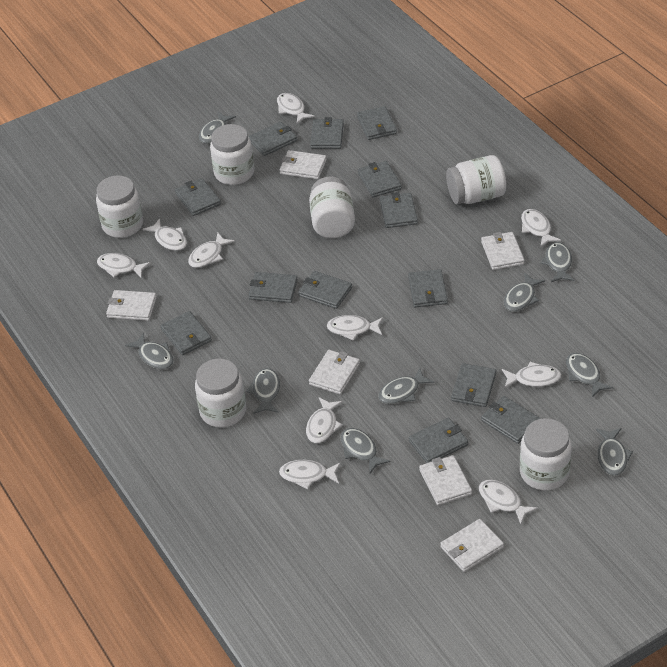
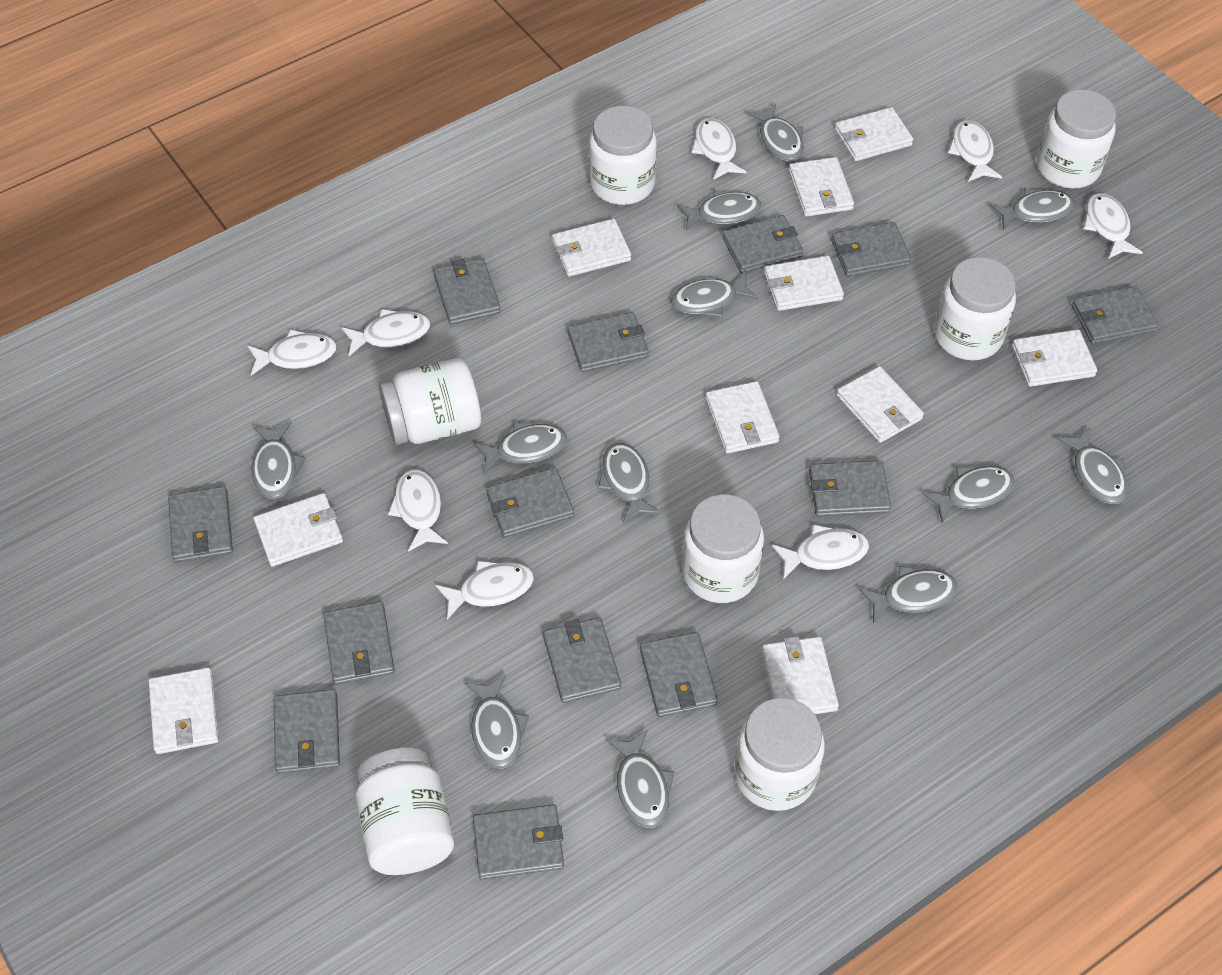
grey fish: [125,333,174,369] [199,112,236,144] [246,368,280,414] [340,428,391,473] [378,367,434,404] [504,272,545,312] [541,242,575,282] [566,353,614,398] [596,428,633,476] = 9 -> [251,422,306,499] [464,674,529,768] [474,422,567,474] [598,443,661,523] [606,729,675,827] [671,272,759,318] [677,190,761,231] [746,104,804,161] [859,566,958,624] [922,466,1015,523] [990,188,1075,230] [1056,427,1127,504] = 12
white fish: [97,253,151,278] [142,218,187,251] [188,232,235,268] [277,93,315,124] [279,460,341,489] [306,397,343,443] [327,315,383,341] [479,480,538,524] [502,362,562,388] [521,209,561,247] = 10 -> [247,330,337,376] [341,309,430,356] [388,469,448,552] [435,561,534,620] [691,118,746,180] [771,524,869,579] [948,120,1002,182] [1084,193,1143,259] = 8
white jar: [96,175,143,238] [195,358,246,428] [210,124,254,185] [309,176,355,238] [446,155,506,204] [520,418,572,490] = 6 -> [355,747,454,875] [379,358,481,445] [589,106,657,205] [682,494,764,603] [734,698,825,811] [934,257,1016,360] [1037,90,1116,188] = 7
white wallet: [106,290,157,321] [280,150,327,179] [309,350,360,395] [419,455,472,505] [440,519,504,572] [481,232,525,270] = 6 -> [149,667,219,754] [254,493,343,567] [552,219,631,277] [706,381,780,454] [762,636,839,714] [764,256,844,311] [789,157,854,217] [835,107,913,161] [837,366,924,443] [1012,329,1097,387] = 10

